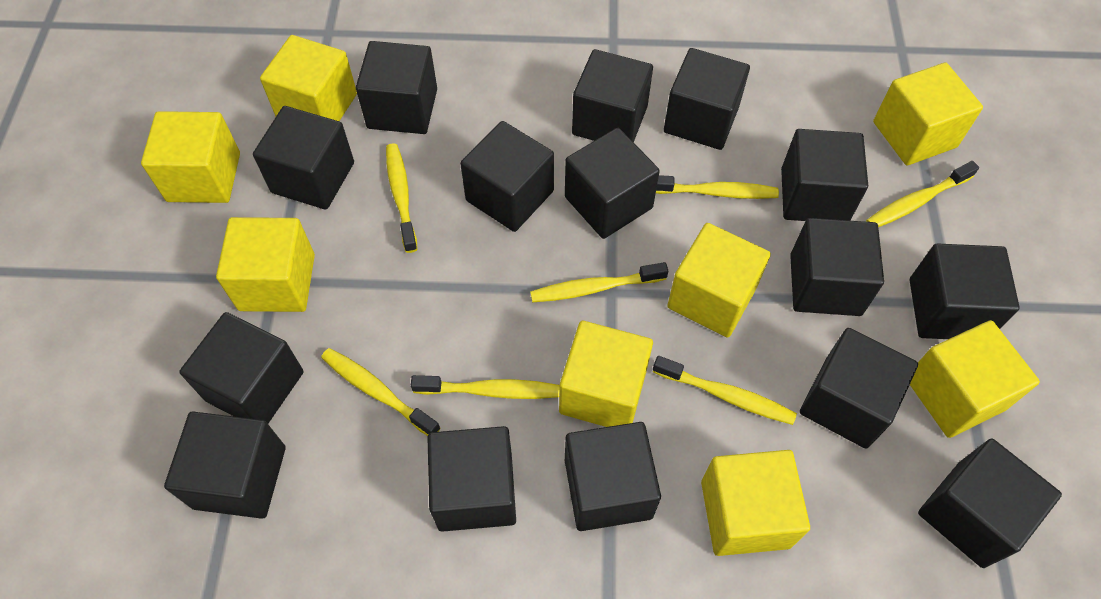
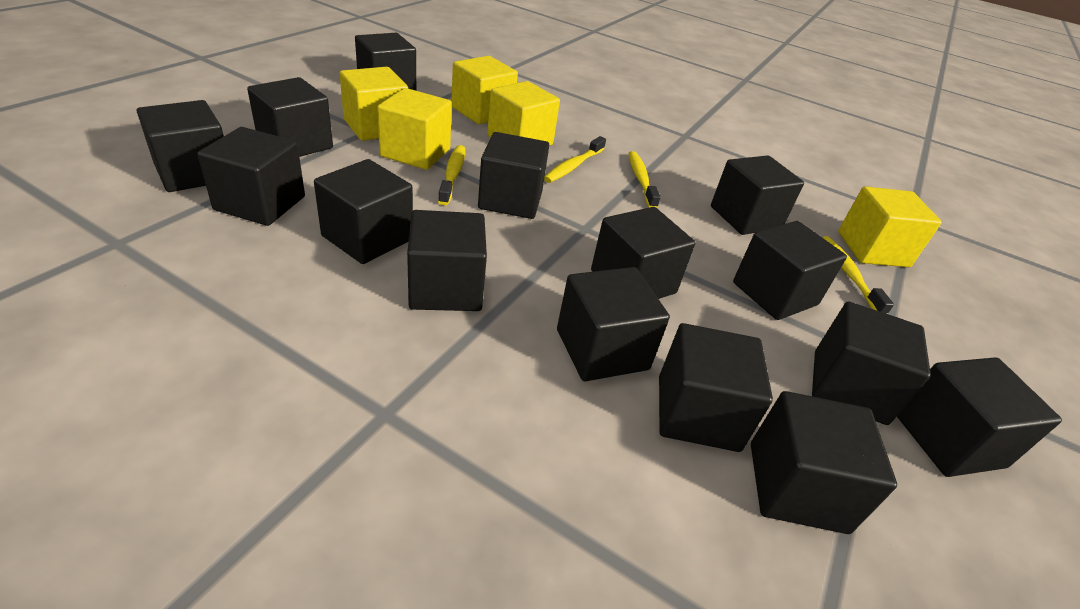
yellow cube: [141,111,240,203] [216,217,315,312] [260,35,357,121] [559,321,653,427] [667,223,771,338] [701,450,810,556] [873,62,983,165] [910,320,1040,438] = 8 -> [340,67,408,141] [377,88,452,170] [452,56,518,124] [487,81,560,146] [838,186,942,267] = 5
yellow toothbrush: [321,348,440,436] [386,143,418,253] [411,375,560,399] [530,262,668,302] [653,356,797,425] [656,175,779,199] [866,161,979,227] = 7 -> [438,145,465,205] [544,136,606,183] [628,151,661,208] [822,236,894,314] = 4

